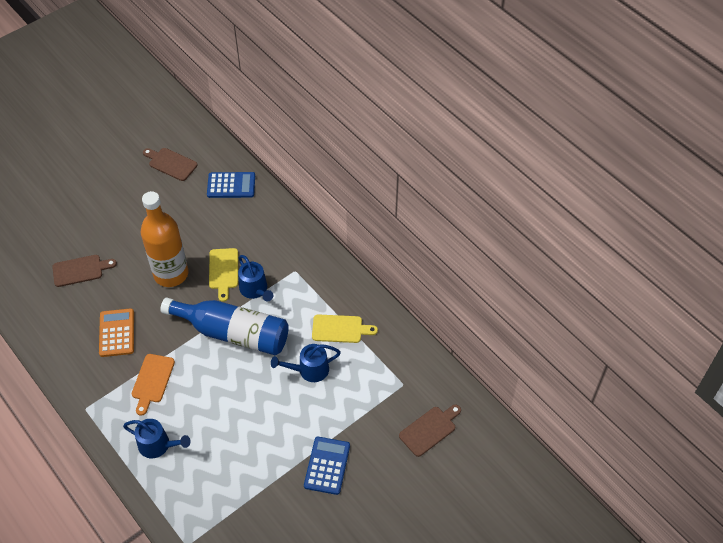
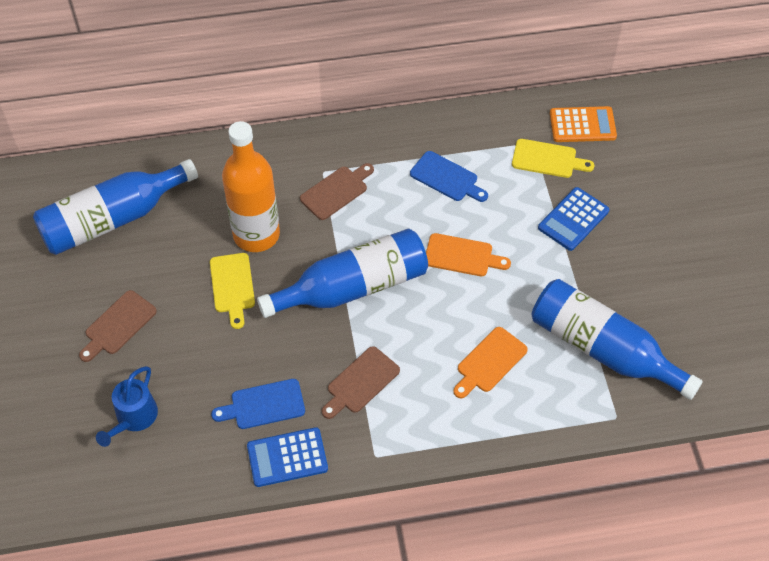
blue bottle: [160,297,289,355] = 1 -> [33,159,198,255] [257,229,428,318] [532,279,703,400] = 3
blue cutting board: none = 0 -> [211,379,305,429] [410,151,488,202] = 2
blue watering can: [123,419,191,458] [238,255,273,301] [271,344,341,382] = 3 -> [96,366,158,447] = 1
orange cutting board: [132,354,175,416] = 1 -> [426,233,511,276] [453,327,528,398] = 2

